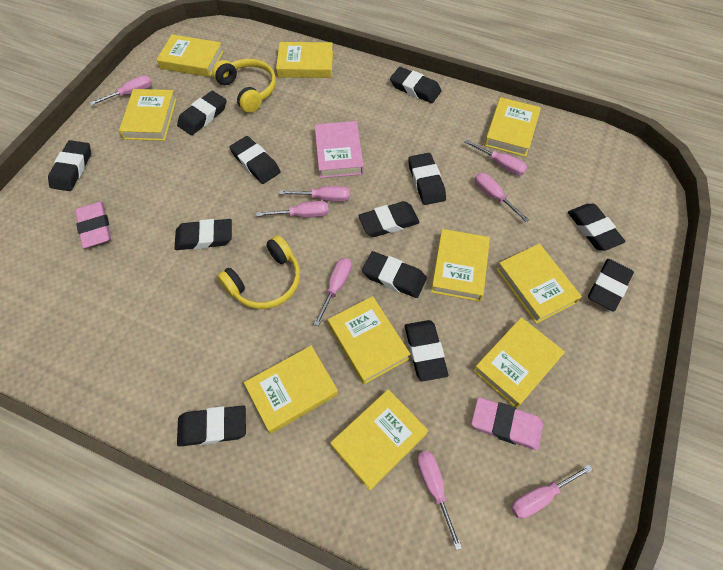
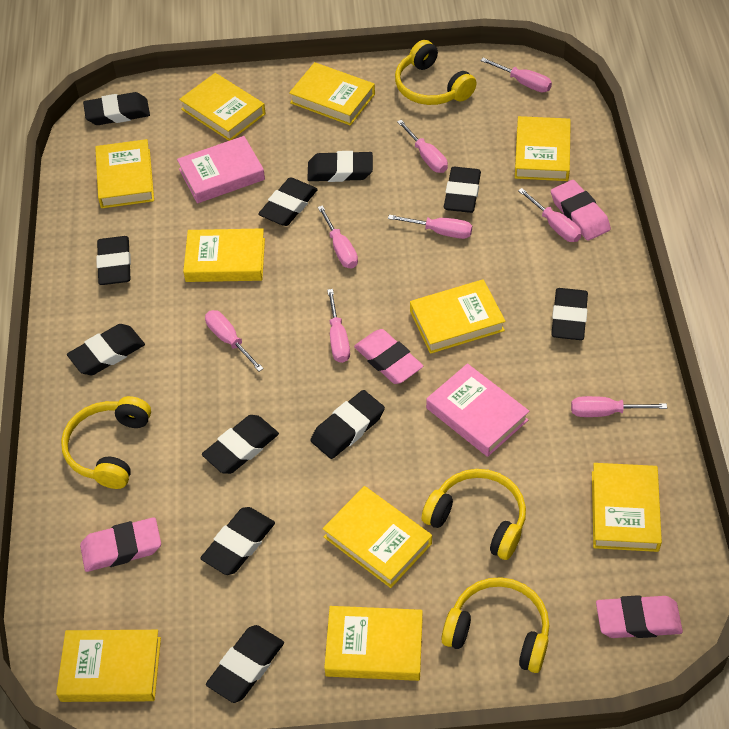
black eraser: [48,140,91,191] [174,219,232,250] [177,91,227,135] [177,405,246,447] [229,136,281,184] [358,201,420,237] [362,251,427,298] [390,67,442,103] [405,320,448,382] [408,153,446,205] [568,204,625,251] [588,259,634,312] = 12 -> [67,324,145,375] [83,92,150,125] [96,236,131,285] [200,507,275,575] [202,415,279,474] [206,625,284,703] [258,177,318,226] [307,151,373,182] [310,390,385,459] [444,167,481,213] [551,288,588,340] = 11
pink book: [315,121,364,178] = 1 -> [177,136,265,203] [426,364,529,457] = 2
pink eraser: [75,202,111,248] [471,397,543,450] = 2 -> [80,517,161,572] [354,329,423,384] [551,180,611,241] [596,595,683,638] = 4
yellow headphones: [212,59,276,113] [217,235,300,309] = 2 -> [61,396,151,489] [395,40,477,105] [421,469,526,560] [441,577,550,673] = 4

